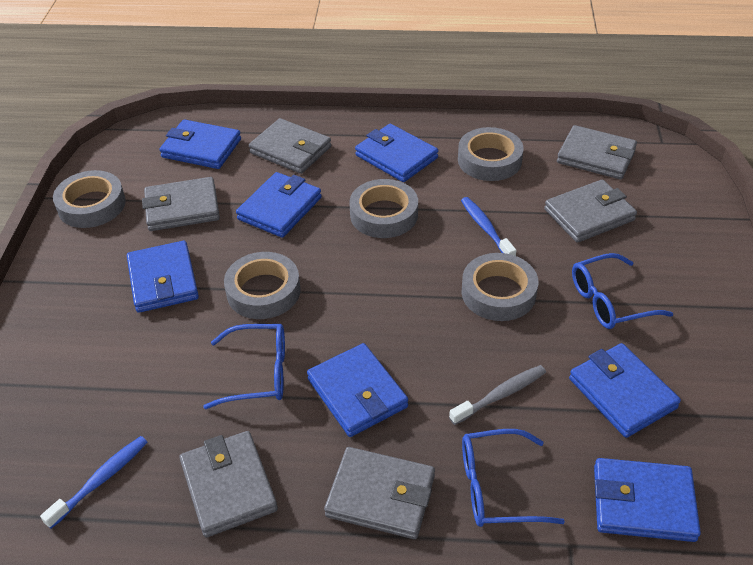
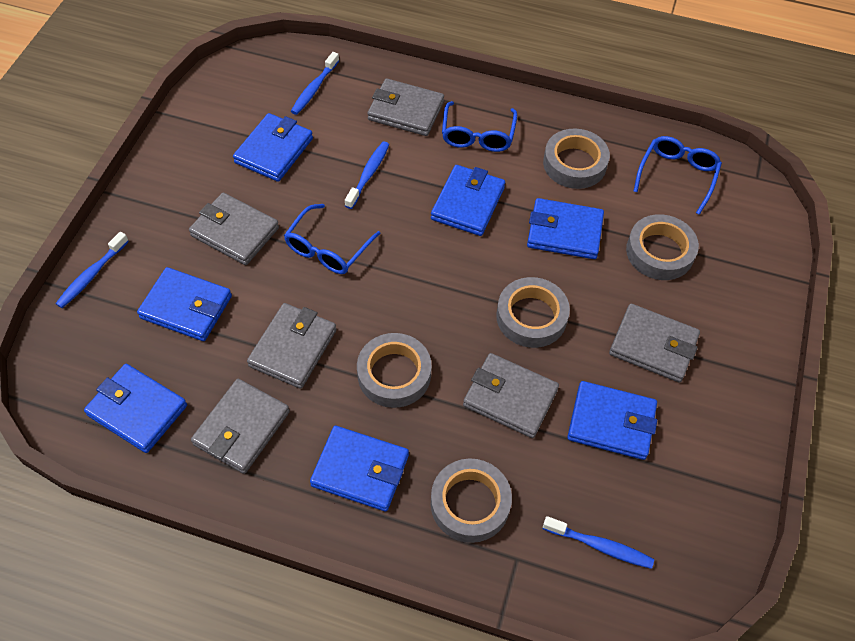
blue toothbrush: [40,436,148,529] [461,197,517,256] = 2 -> [56,232,129,308] [291,52,339,115] [345,141,389,209] [543,516,654,569] = 4
grey toothbrush: [449,365,546,425] = 1 -> none = 0

